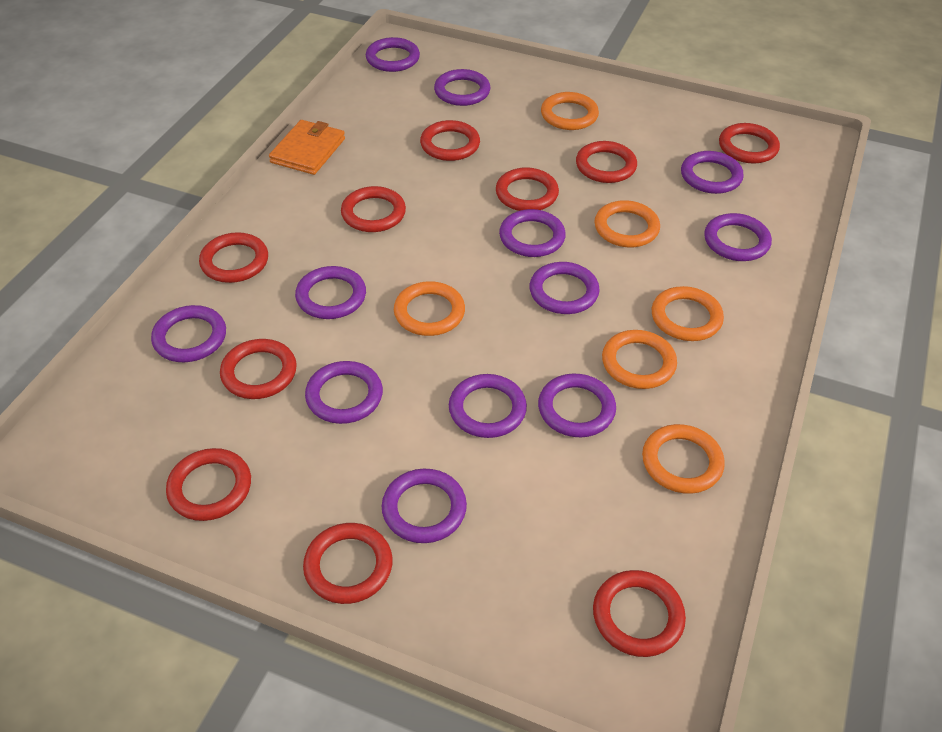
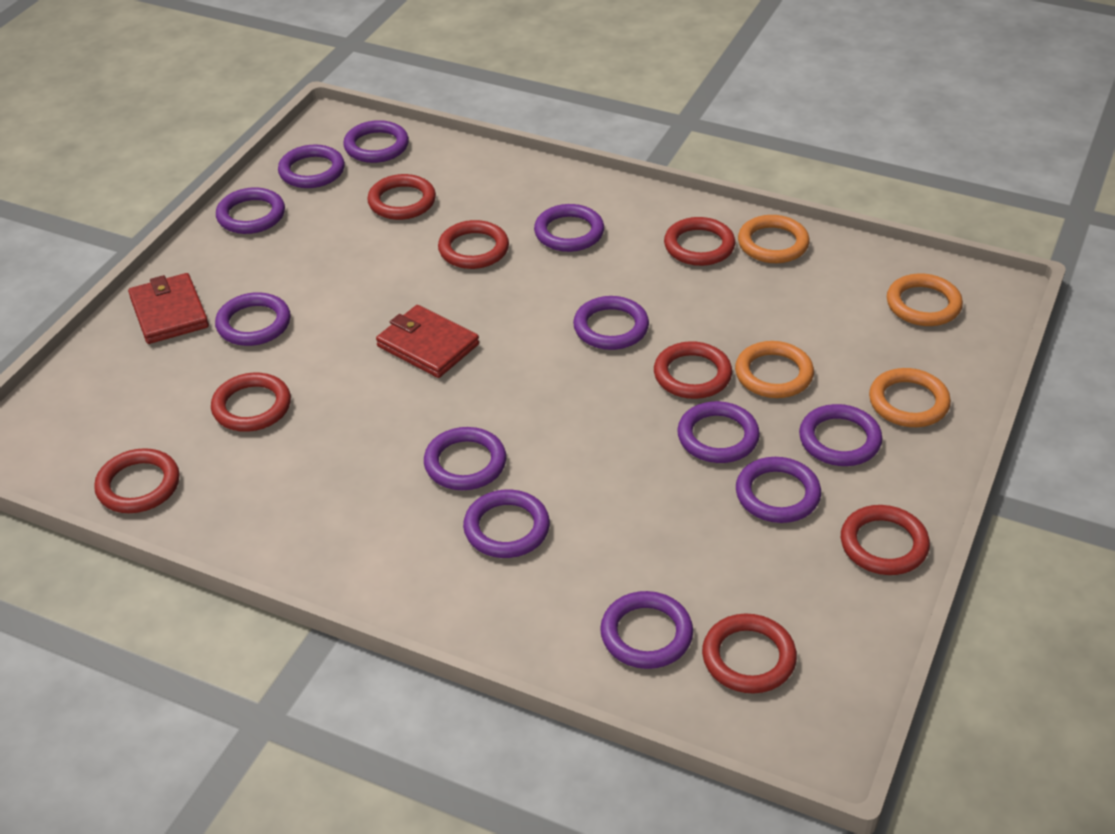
orange ring: [394,281,465,336] [541,92,599,130] [594,200,660,247] [602,330,677,389] [642,424,725,494] [652,286,724,341] = 6 -> [735,341,814,398] [738,215,810,263] [869,368,951,427] [887,273,963,326] = 4
orange wallet: [269,120,345,175] = 1 -> none = 0
red ring: [166,448,251,521] [199,232,268,283] [220,339,297,399] [303,523,393,604] [341,186,406,232] [420,120,480,161] [496,167,559,211] [576,141,637,183] [593,570,686,657] [719,123,780,164] = 10 -> [94,448,180,513] [211,373,291,432] [367,174,436,220] [438,220,509,269] [654,341,732,399] [664,217,735,266] [702,614,797,693] [841,505,930,575] = 8
red wallet: none = 0 -> [128,273,209,344] [376,305,479,378] = 2

